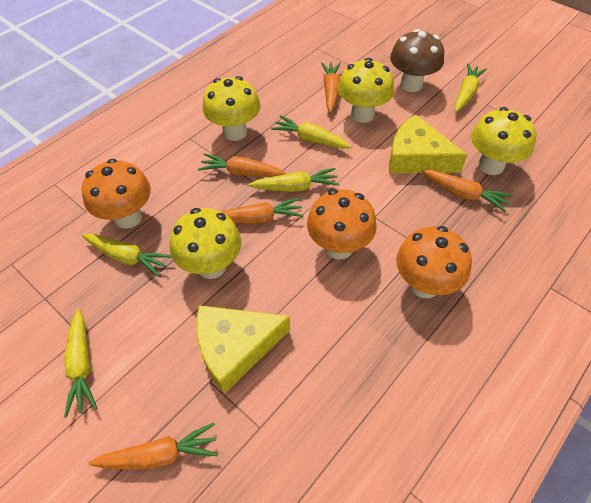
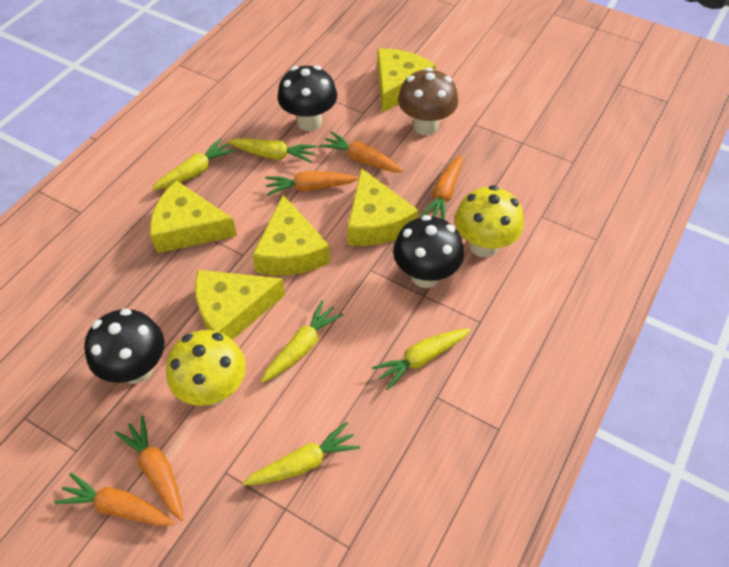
black mushroom: none = 0 -> [84,309,165,384] [277,65,337,131] [393,215,464,288] = 3
orange mushroom: [82,159,151,229] [307,189,377,259] [396,226,472,298] = 3 -> none = 0
yellow cheese: [196,305,290,394] [389,114,467,173] = 2 -> [150,180,237,253] [195,270,285,340] [252,195,330,275] [347,168,418,246] [377,48,436,113] = 5
yellow mushroom: [170,208,241,279] [203,76,260,141] [338,58,394,123] [471,107,536,175] = 4 -> [166,330,246,406] [455,185,524,257] = 2

